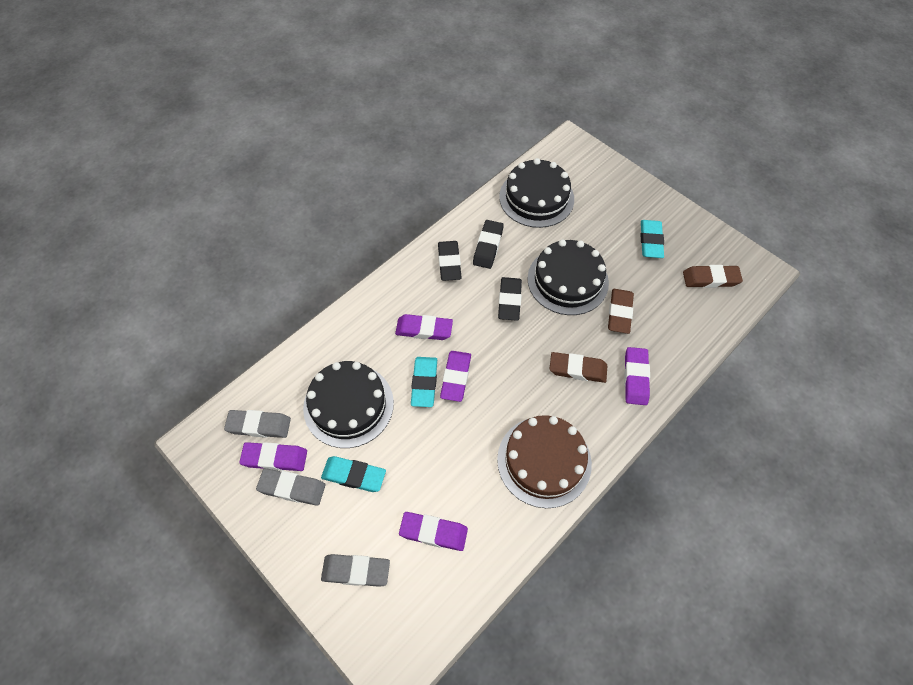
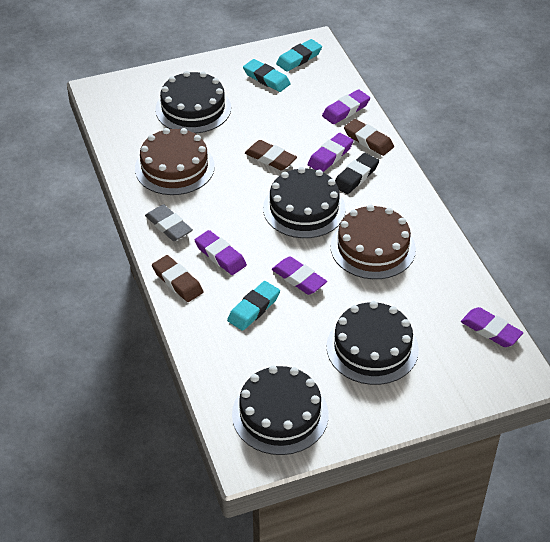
black cake: [303,361,394,448] [499,158,574,228] [527,239,609,315] = 3 -> [155,71,231,134] [232,366,329,455] [263,167,346,238] [327,301,419,385] = 4
black eraser: [438,241,462,281] [473,220,504,269] [498,277,522,321] = 3 -> [335,153,379,194] = 1
brown cake: [497,415,592,508] = 1 -> [135,128,215,195] [330,205,416,279] = 2
grey eraser: [224,410,291,438] [256,468,325,506] [321,554,390,587] = 3 -> [145,204,193,241] = 1

